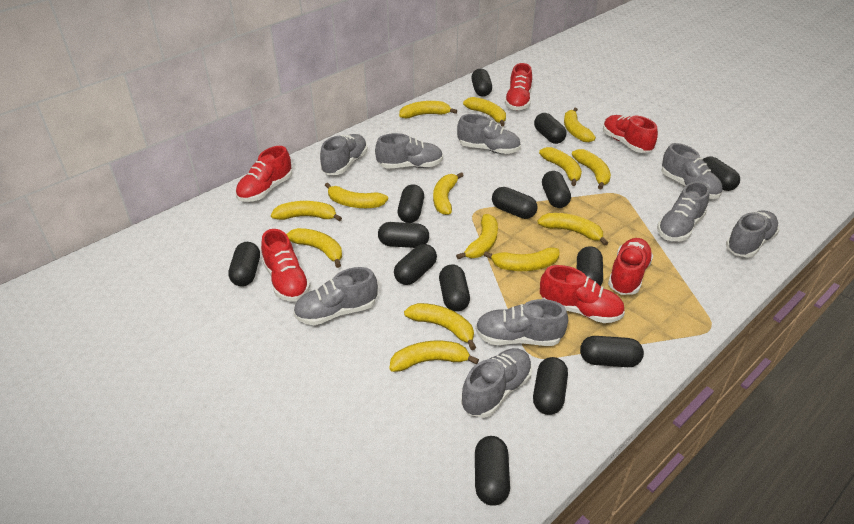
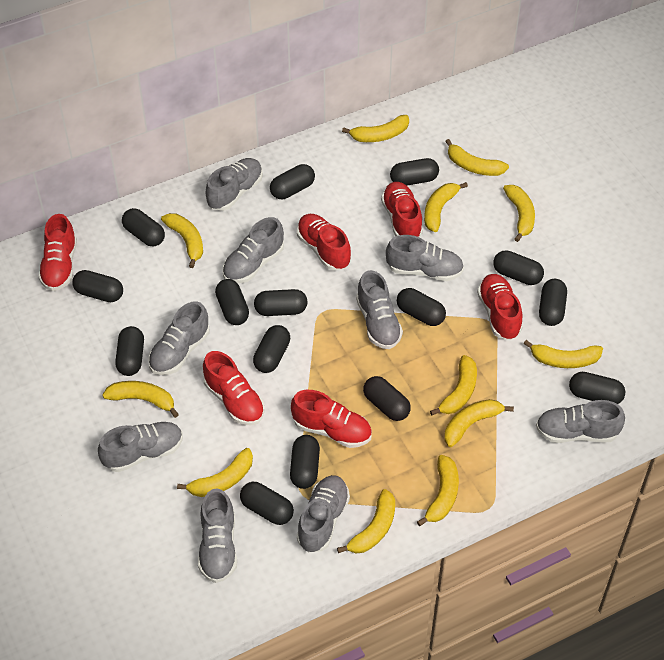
black capsule: [228,242,260,286] [378,222,429,248] [394,244,437,285] [398,184,424,223] [439,265,470,312] [471,68,492,97] [475,436,510,506] [492,187,537,219] [533,357,568,415] [534,113,566,144] [542,171,571,208] [577,246,603,286] [580,336,644,367] [702,157,740,191] = 14 -> [72,270,123,302] [115,326,144,376] [122,208,165,247] [215,279,249,325] [240,482,294,525] [253,325,290,373] [254,289,308,316] [270,164,315,199] [290,435,320,489] [363,376,411,421] [390,158,439,186] [397,288,446,326] [493,250,544,285] [539,279,567,326] [569,372,625,404] = 15
yellow banana: [271,201,342,221] [286,228,342,268] [325,183,388,208] [389,341,479,372] [399,101,457,118] [404,303,476,350] [433,172,464,215] [456,214,498,259] [463,97,506,126] [484,247,560,271] [538,213,608,246] [539,147,582,186] [564,108,596,142] [572,149,611,189] = 14 -> [102,381,179,418] [161,213,203,268] [177,448,253,497] [337,489,395,553] [342,115,409,142] [417,455,459,526] [424,182,468,232] [430,355,477,415] [444,399,514,447] [445,139,509,176] [503,185,535,242] [524,340,603,368] = 12

